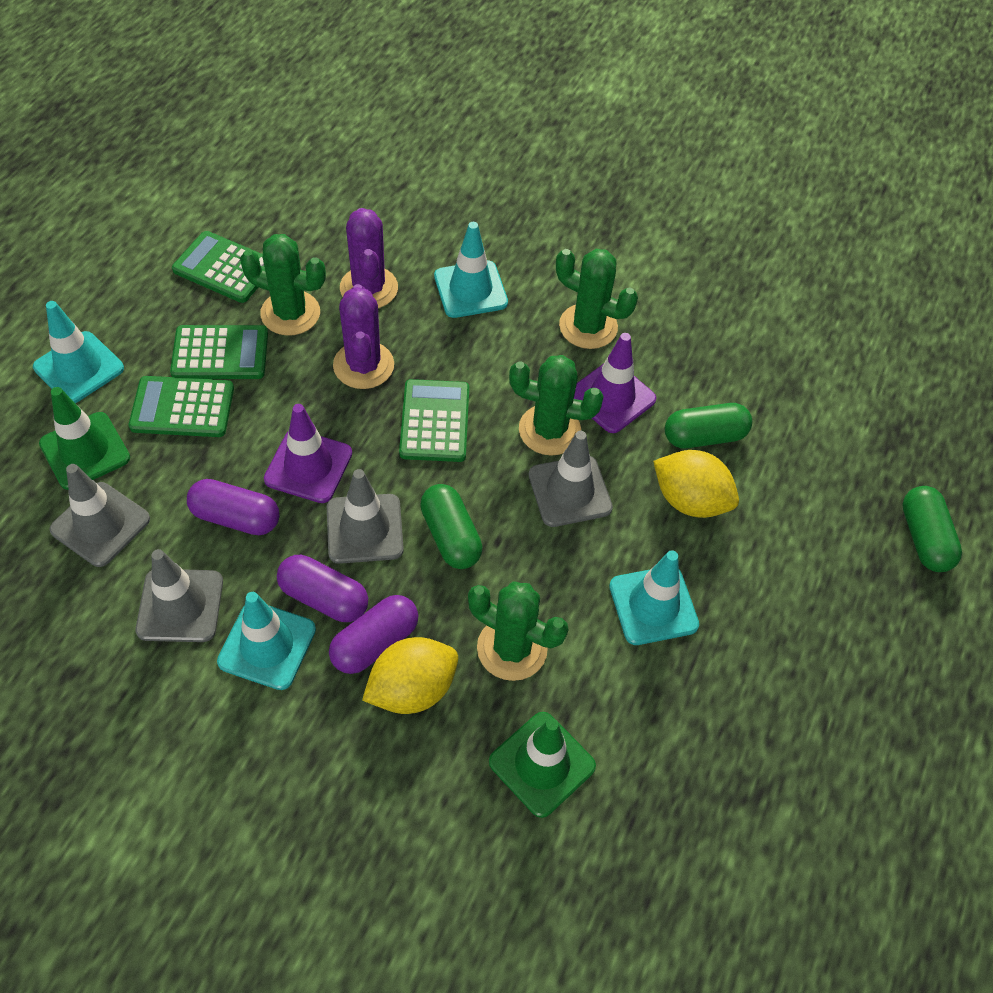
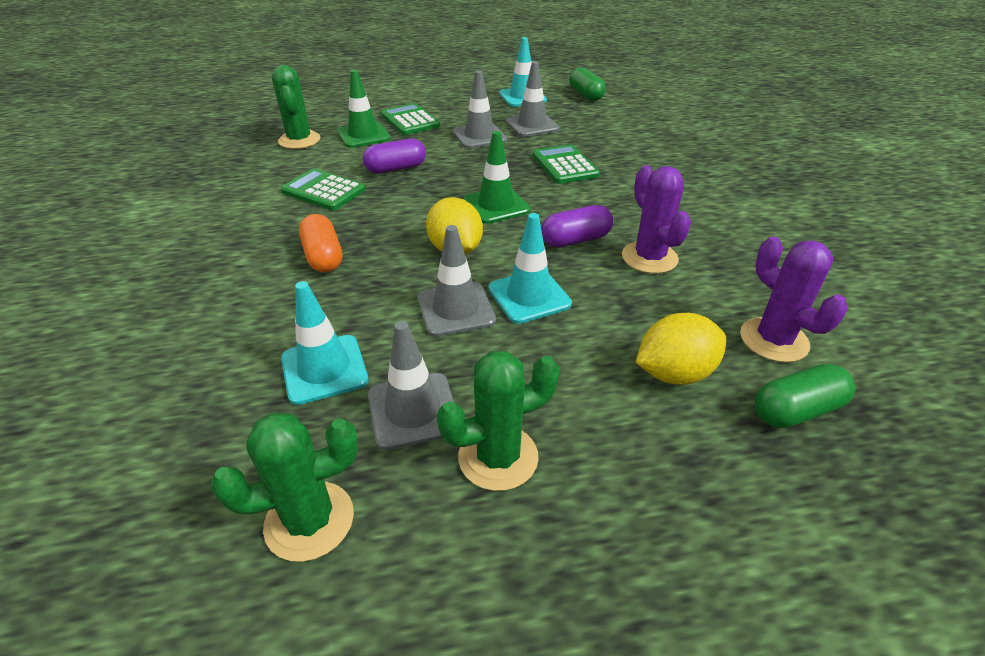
green cactus: [240,234,326,336] [468,581,568,681] [509,355,604,456] [556,249,638,349] = 4 -> [211,413,358,562] [272,65,320,149] [437,351,560,491] = 3
green calculator: [129,376,234,437] [170,325,268,379] [172,231,265,303] [399,379,469,462] = 4 -> [281,169,365,211] [381,103,440,135] [533,144,600,184] = 3
green capsule: [420,484,482,569] [665,403,752,449] [902,486,962,572] = 3 -> [569,68,606,101] [755,364,855,428] = 2
orange capsule: none = 0 -> [299,214,342,272] = 1
purple capsule: [187,479,279,535] [277,555,368,622] [329,595,418,674] = 3 -> [363,138,426,174] [541,205,613,247] = 2
purple traffic cone: [264,404,352,503] [574,333,656,433] = 2 -> none = 0
turquoise traffic cone: [33,301,124,403] [217,592,316,690] [434,222,508,318] [609,550,699,645] = 4 -> [281,281,368,405] [488,213,572,324] [499,37,547,107] = 3

